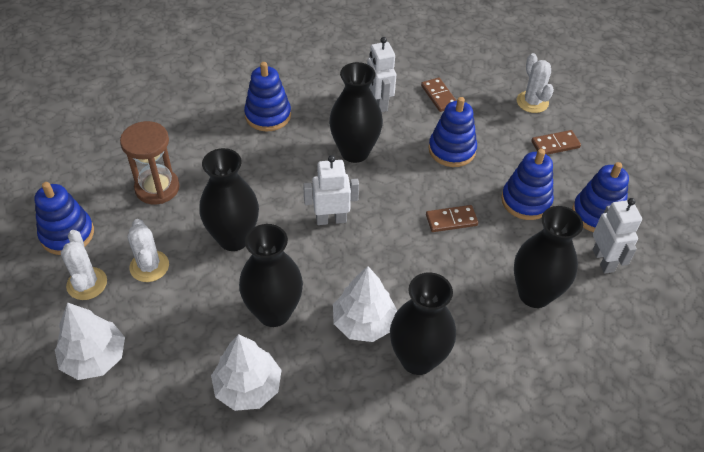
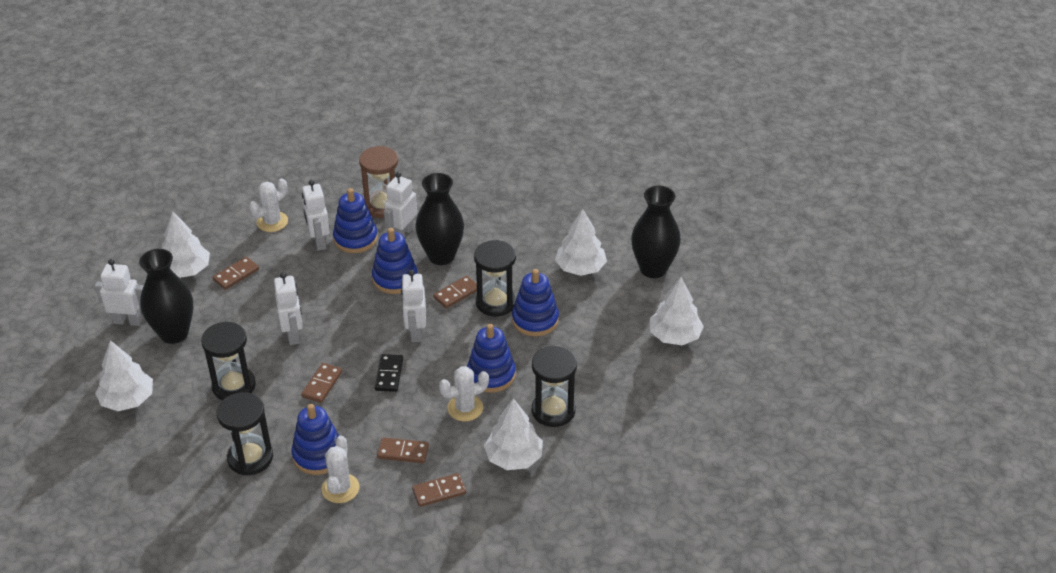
black domino: none = 0 -> [375,354,403,392] = 1
black hourglass: none = 0 -> [201,321,256,400] [217,392,273,475] [474,240,516,316] [532,346,577,427] = 4
black vase: [199,148,259,251] [239,224,303,327] [329,62,383,163] [390,272,456,375] [514,206,583,308] = 5 -> [139,249,193,344] [415,173,464,265] [631,186,681,278] = 3
brown domino: [421,78,457,112] [426,205,478,232] [531,130,581,155] = 3 -> [213,257,259,290] [301,363,342,403] [377,437,429,463] [412,473,466,507] [433,276,477,308] = 5
white robot: [303,155,359,225] [367,37,396,112] [593,198,642,274] = 3 -> [95,259,144,326] [274,272,303,345] [302,180,330,251] [384,172,417,238] [401,270,426,342] = 5
white tree: [55,302,125,380] [211,334,282,411] [333,266,397,342] = 3 -> [95,340,153,411] [162,212,210,278] [484,398,543,470] [555,209,607,276] [650,277,704,345] = 5

